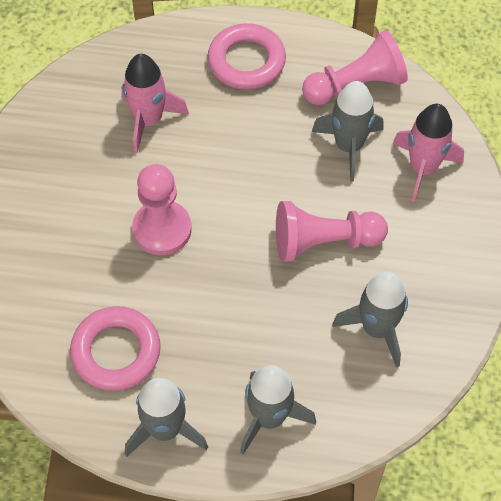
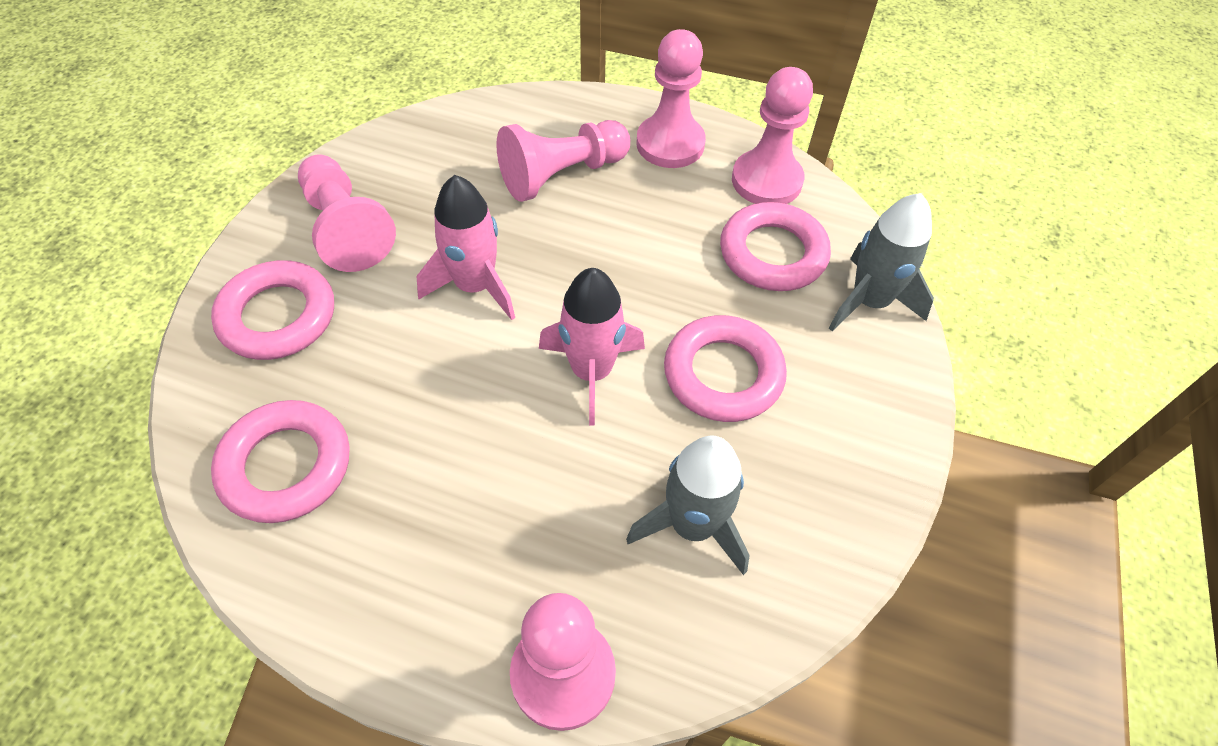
grey rocket: [125,378,208,457] [240,365,316,455] [312,81,384,182] [332,272,408,367] = 4 -> [626,435,750,575] [829,193,934,331] = 2
pink pawn: [132,164,192,255] [276,201,388,262] [302,30,408,105] = 3 -> [298,154,396,272] [496,120,630,202] [510,593,616,731] [636,29,706,168] [732,67,813,204] = 5
pink ring: [70,306,161,391] [208,23,286,90] = 2 -> [211,260,334,360] [211,400,350,523] [664,315,787,422] [720,202,831,291] = 4

